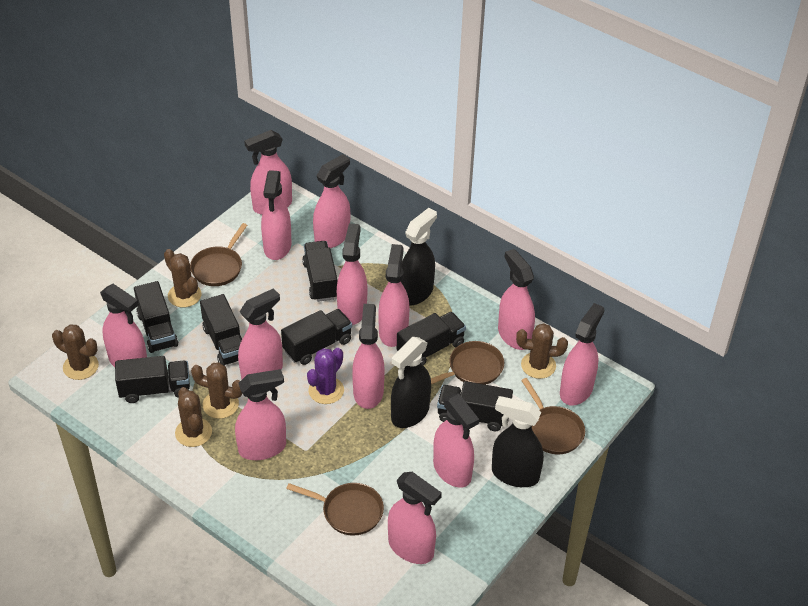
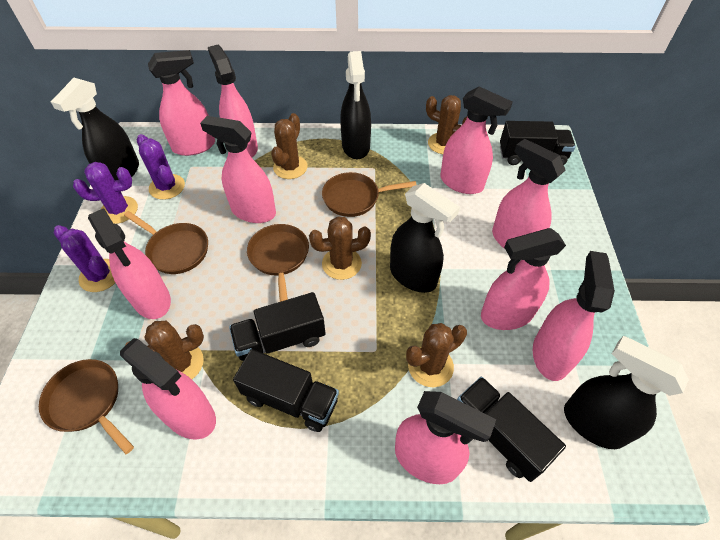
black spray bottle: [391,337,431,428] [401,208,437,306] [492,396,544,487] = 3 -> [51,78,139,180] [340,51,371,159] [390,183,460,293] [564,336,689,449] = 4
black truck: [115,356,190,403] [134,281,178,353] [200,294,242,366] [281,309,352,365] [302,241,338,302] [397,312,466,366] [437,381,513,431] = 7 -> [229,292,326,361] [233,349,339,432] [457,377,566,482] [500,121,576,165] = 4
pink spray bottle: [100,284,147,367] [235,369,286,460] [238,288,283,380] [244,130,292,215] [261,170,292,260] [313,154,350,248] [337,223,367,325] [352,304,385,409] [378,244,410,347] [388,472,442,564] [433,393,479,488] [498,249,535,350] [560,303,604,406] = 13 -> [88,208,171,319] [120,338,216,439] [148,50,215,156] [200,116,276,223] [208,45,258,157] [395,391,496,484] [440,86,512,194] [481,228,566,330] [492,139,565,249] [533,251,615,381] = 10
purple cactus: [307,348,344,404] = 1 -> [54,225,115,292] [73,162,138,224] [137,134,185,200] = 3

